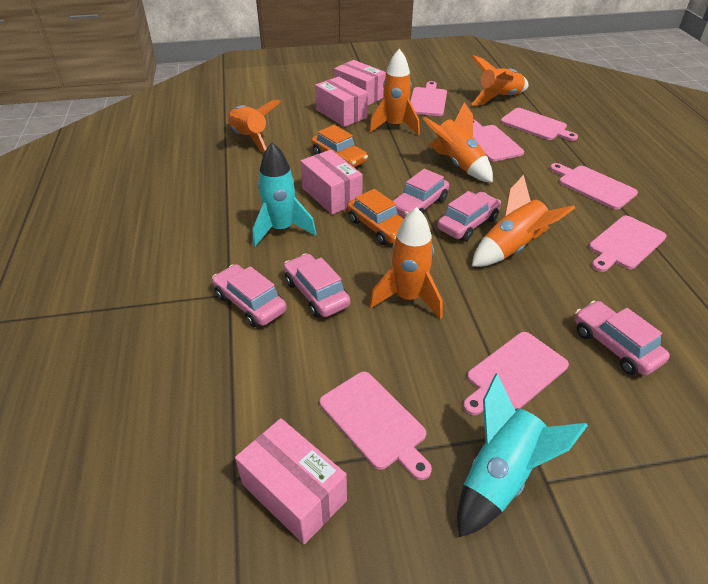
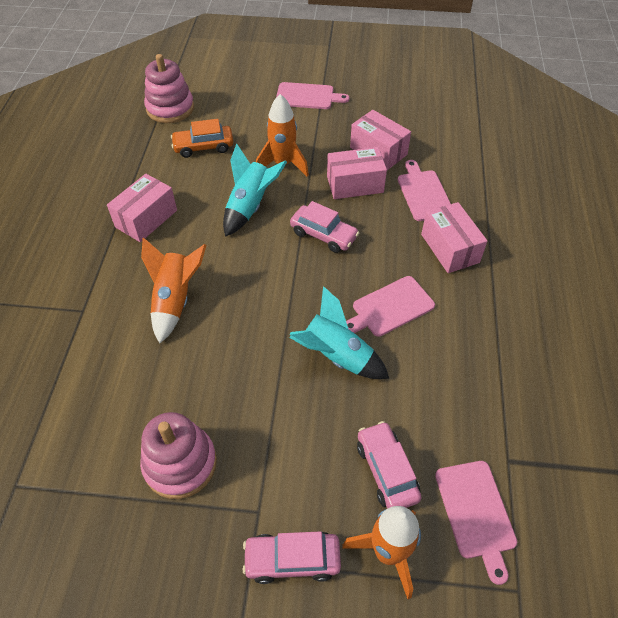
orange car: [311,125,368,167] [347,189,404,245] = 2 -> [171,119,233,158] = 1
orange rocket: [227,100,281,153] [369,49,420,136] [369,207,442,319] [423,102,493,183] [471,55,529,105] [472,175,575,267] = 6 -> [141,237,207,343] [256,94,309,177] [342,506,421,599] = 3
pink car: [212,264,287,327] [284,253,350,317] [393,169,449,218] [437,191,501,241] [575,301,670,376] = 5 -> [243,531,341,584] [290,201,359,253] [357,421,422,508] = 3
pink cutting board: [320,372,432,480] [410,81,447,116] [463,332,569,415] [473,119,524,162] [501,108,578,141] [550,163,638,210] [589,216,667,272] = 7 -> [276,82,349,109] [346,276,435,337] [398,160,451,221] [435,461,517,585] = 4
pink stacking toy: none = 0 -> [140,412,217,499] [144,54,194,123] = 2

